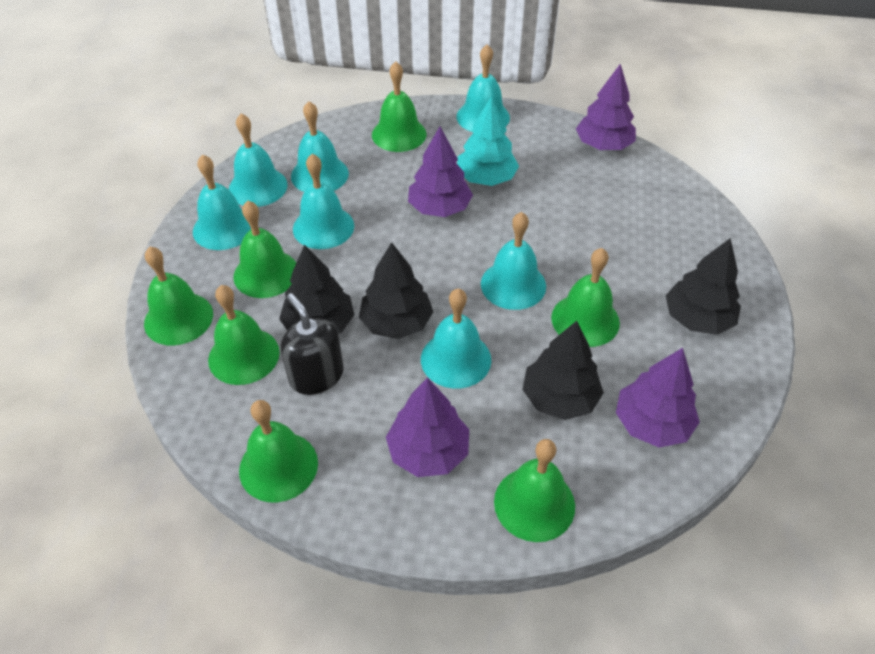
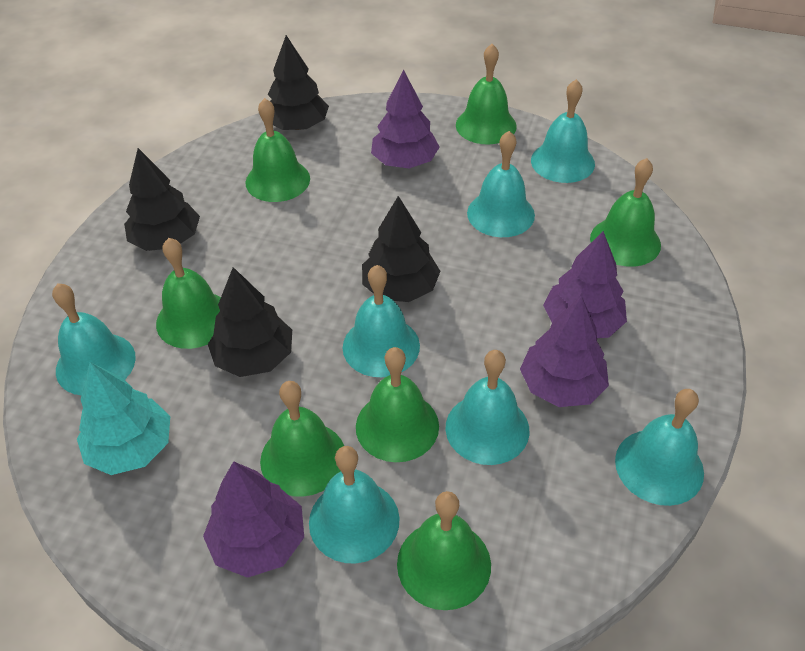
black soap dispenser: [281,293,344,395] = 1 -> none = 0

